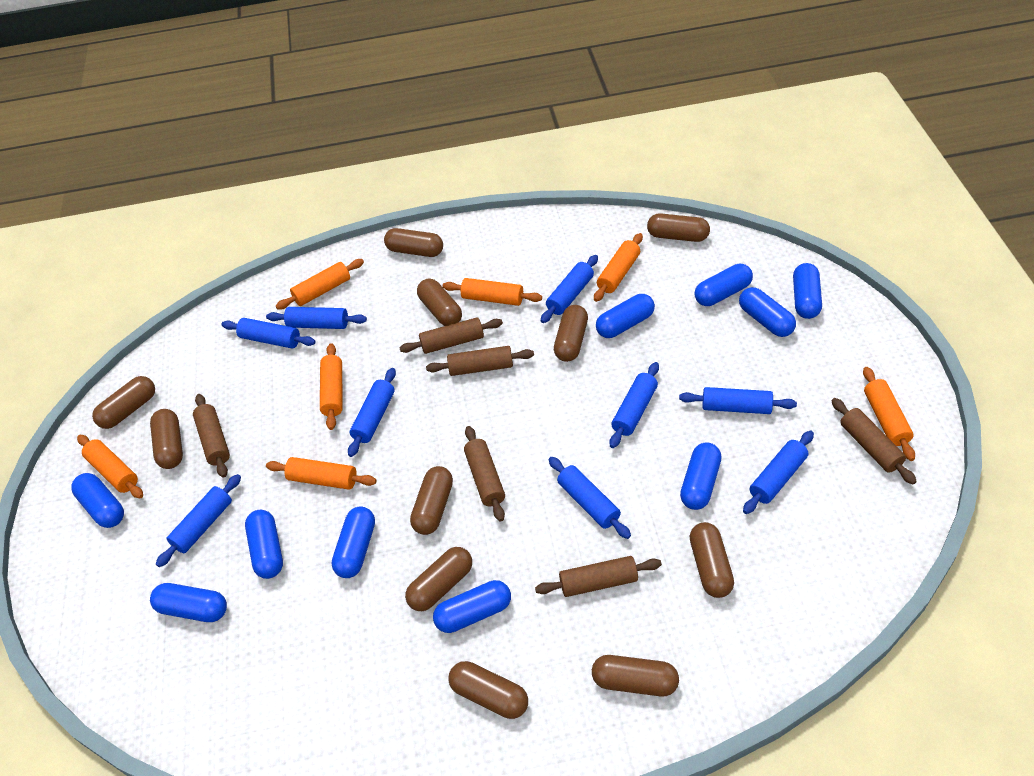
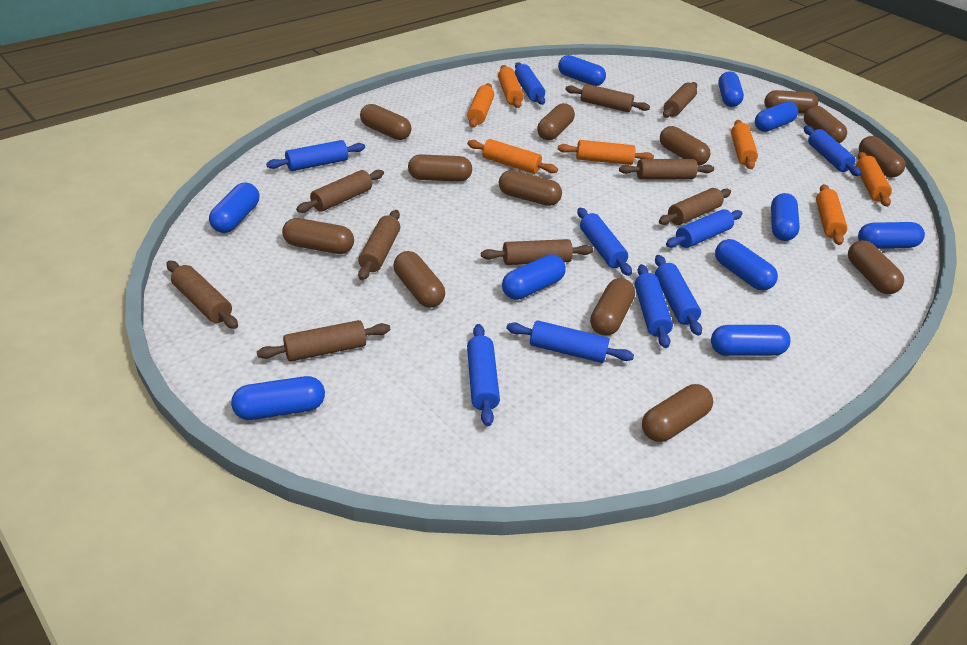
brown capsule: [92,376,155,429] [150,409,183,469] [384,228,443,257] [405,547,472,611] [410,466,453,535] [417,278,462,326] [448,661,528,719] [554,305,588,362] [592,655,679,697] [647,213,710,242] [690,522,734,598] = 11 -> [282,218,354,254] [360,104,411,140] [394,251,445,308] [408,154,472,182] [499,170,562,206] [537,103,575,140] [590,278,635,336] [642,384,713,442] [660,126,710,165] [764,90,818,113] [804,106,847,143] [848,240,904,294] [859,136,906,178] = 13
brown rolling pin: [193,394,230,478] [399,317,503,354] [426,346,534,376] [464,426,505,522] [535,556,662,597] [832,398,917,485] = 6 -> [167,261,238,329] [257,320,390,362] [296,170,384,213] [358,210,400,280] [481,239,593,265] [565,84,650,112] [619,159,714,179] [659,188,731,225] [663,82,697,118] = 9

